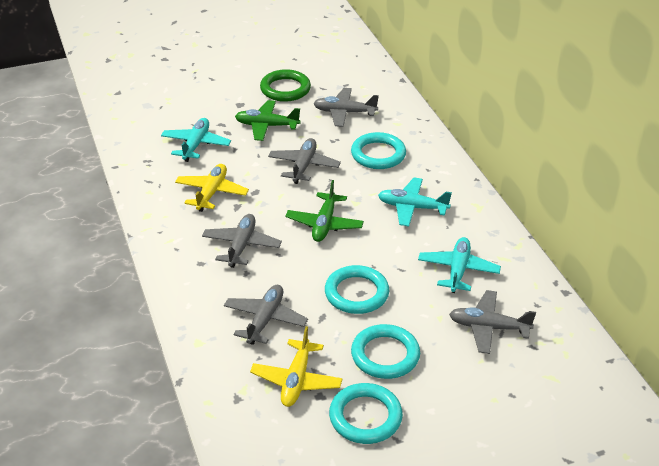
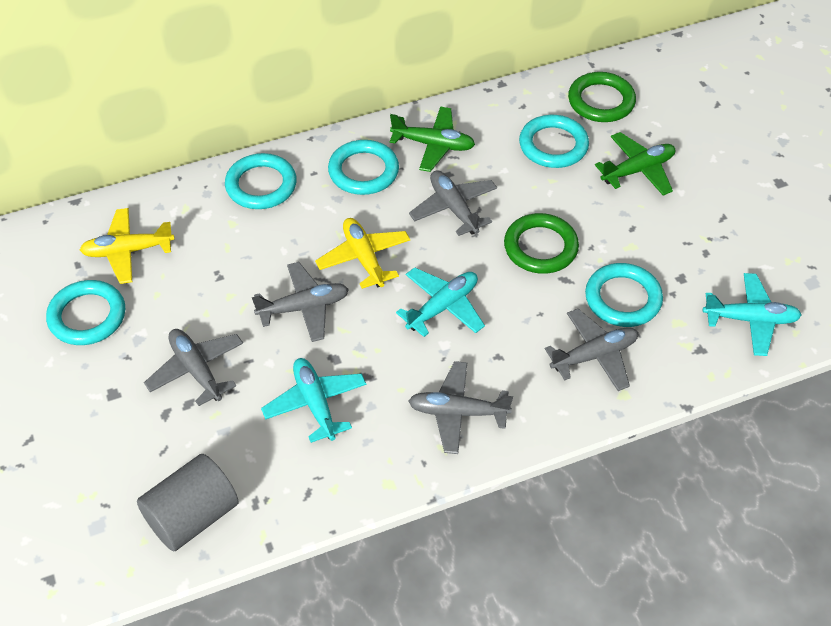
green ring: [260,69,311,102] = 1 -> [504,213,579,274] [568,72,636,122] = 2
grey cylinder: none = 0 -> [137,454,239,551] = 1
turquoise ring: [325,265,389,314] [329,383,403,444] [351,132,406,169] [351,324,420,379] = 4 -> [46,280,125,345] [225,153,297,209] [328,140,399,195] [519,115,589,168] [585,263,663,327] = 5

